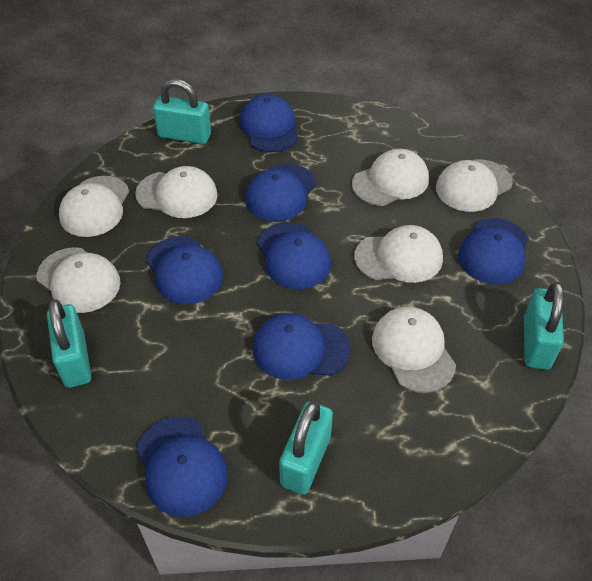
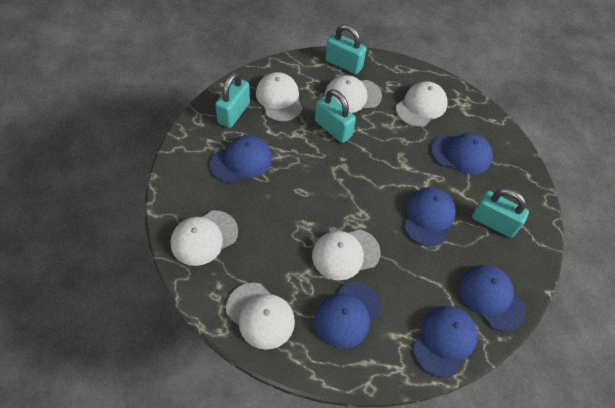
blue cap: [137,416,228,517] [146,236,223,304] [240,94,299,152] [245,163,316,221] [253,313,351,380] [258,222,331,289] [458,218,529,284] = 7 -> [210,135,272,183] [315,282,381,349] [404,187,456,246] [413,306,478,377] [431,133,493,174] [460,265,526,331] = 6
white cap: [37,247,121,313] [59,176,129,237] [135,166,218,218] [352,149,429,206] [354,225,443,283] [372,307,456,393] [436,160,513,212] = 7 -> [171,211,238,266] [226,283,295,350] [256,72,302,121] [312,229,381,280] [325,75,382,113] [396,81,448,127] = 6

